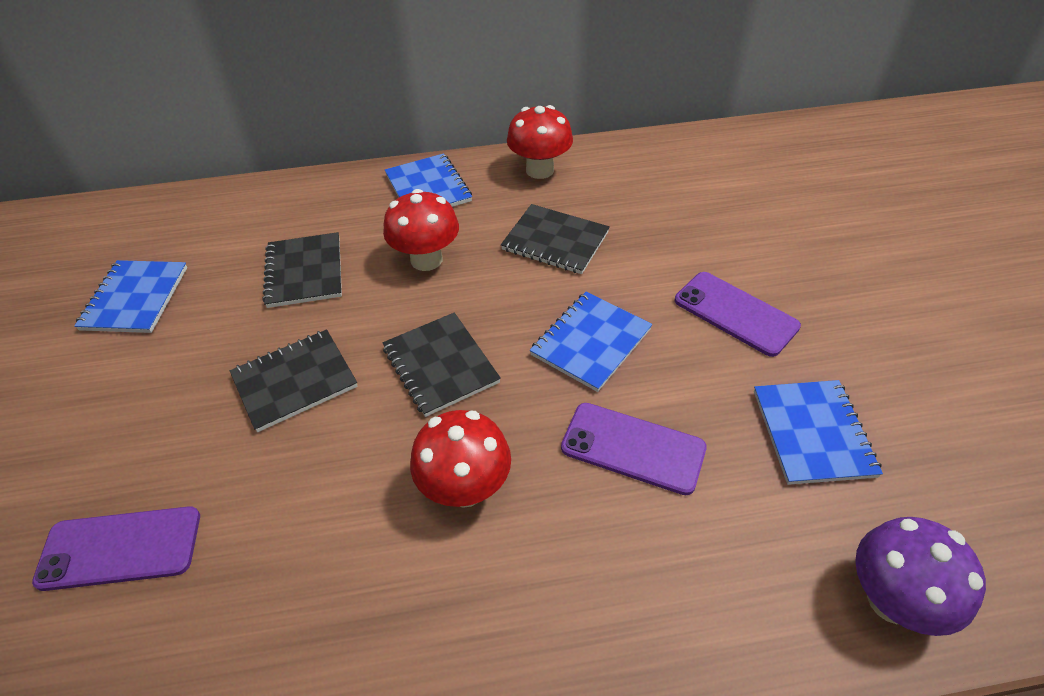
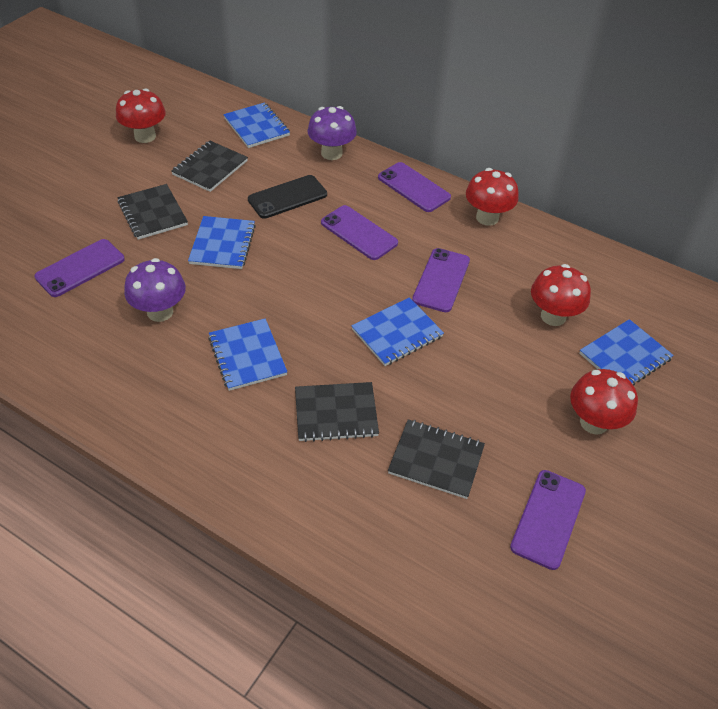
black phone: none = 0 -> [248,175,327,219] = 1
blue notebook: [74,260,187,333] [385,153,472,207] [530,292,652,392] [754,380,883,485] = 4 -> [188,216,256,269] [208,318,288,391] [223,102,290,148] [351,297,444,366] [579,319,674,386] = 5
purple mushroom: [855,517,986,636] = 1 -> [124,258,186,322] [307,106,357,160] = 2
purple phone: [32,506,200,591] [561,403,707,495] [675,272,801,357] = 3 -> [34,239,125,297] [321,205,398,260] [378,162,451,212] [412,248,470,312] [510,470,586,570] = 5
red mushroom: [383,189,459,271] [410,410,511,508] [507,105,573,179] = 3 -> [116,88,166,143] [466,168,519,226] [531,264,591,326] [570,369,638,435] = 4

